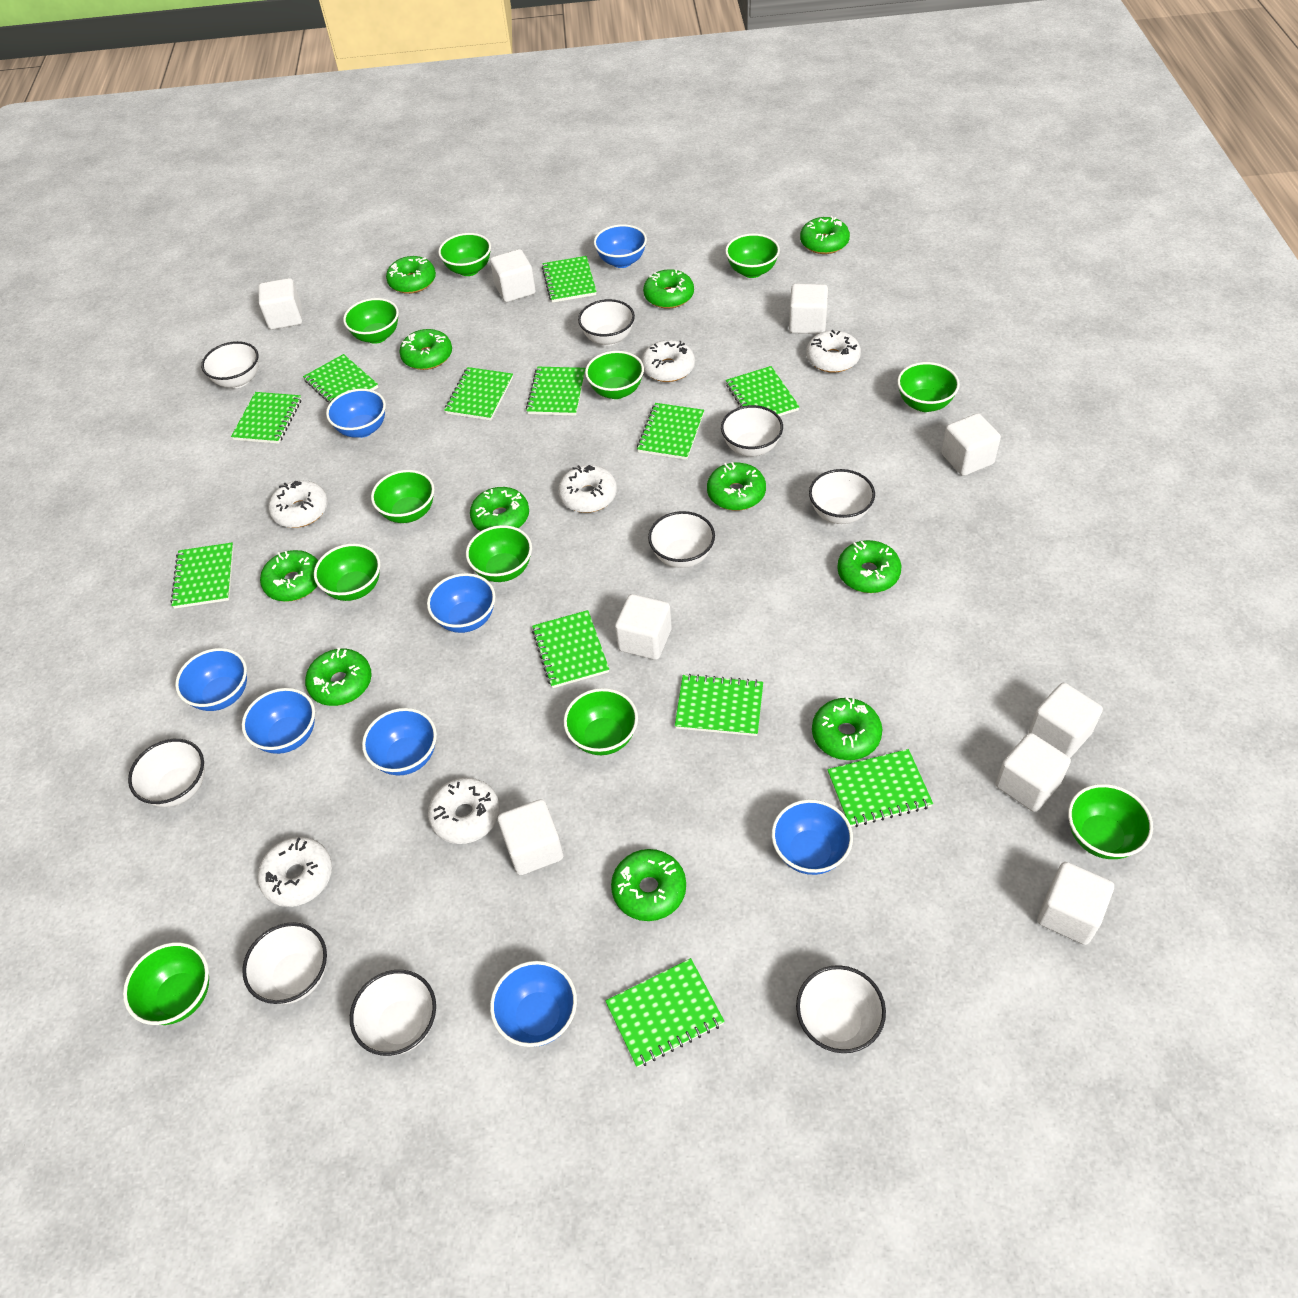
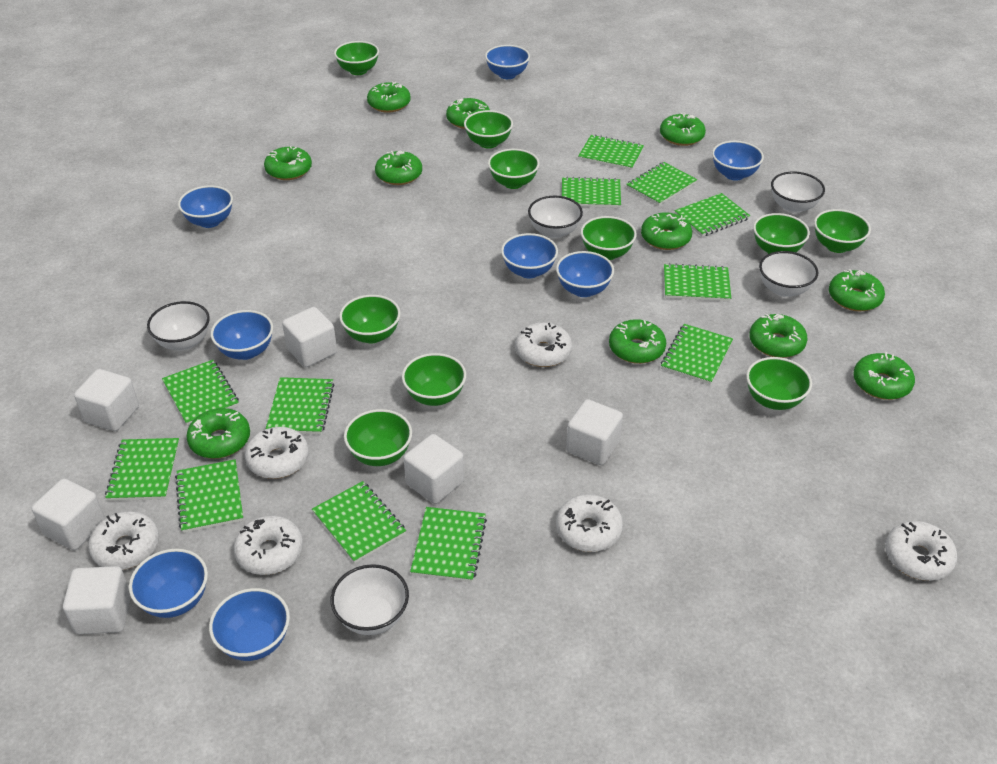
green bowl: [123,942,209,1025] [314,544,381,601] [343,298,399,344] [371,470,434,523] [438,233,491,276] [466,525,532,582] [564,688,638,755] [585,351,644,399] [725,233,780,278] [897,362,960,412] [1068,784,1153,859] = 11 -> [334,41,379,75] [339,295,401,343] [344,409,412,466] [402,353,466,406] [464,110,513,149] [488,149,540,189] [581,216,637,260] [746,357,812,410] [753,213,810,254] [814,209,871,253] = 10
white bowl: [128,739,205,807] [201,341,259,388] [242,922,327,1004] [350,970,436,1056] [578,299,635,346] [648,511,715,568] [721,405,783,457] [796,965,886,1053] [809,469,875,524] = 9 -> [147,301,210,351] [331,564,409,635] [528,196,583,239] [759,251,818,297] [771,172,825,213] = 5
white cube: [258,278,302,330] [490,249,536,302] [498,799,563,875] [615,594,672,660] [789,284,828,334] [941,413,1001,476] [995,733,1071,812] [1028,683,1103,758] [1037,862,1114,945] = 9 -> [32,479,105,550] [63,566,131,634] [74,369,139,431] [282,307,337,367] [404,434,464,504] [566,399,623,465] = 6

